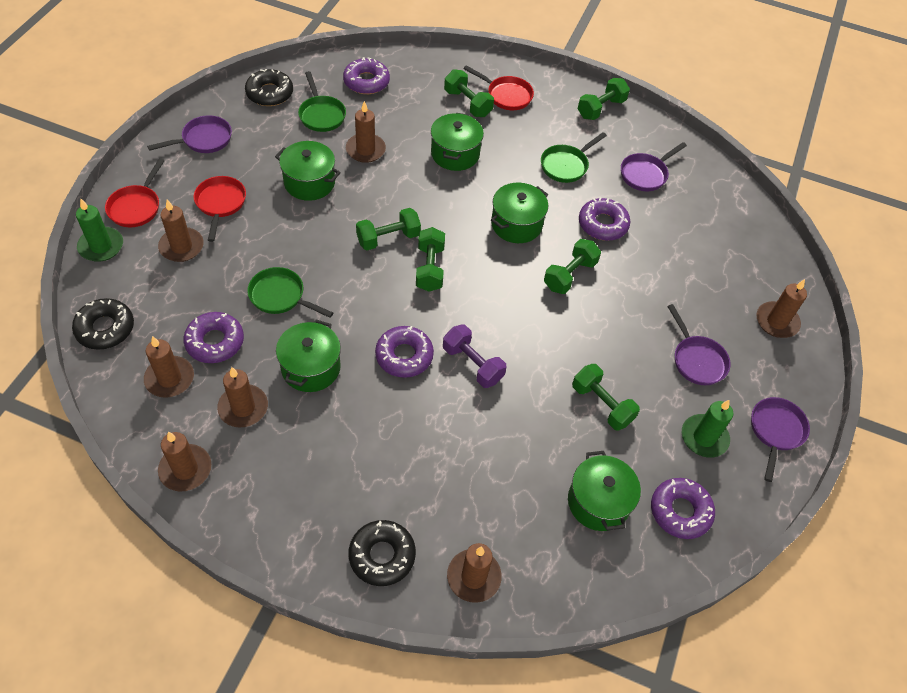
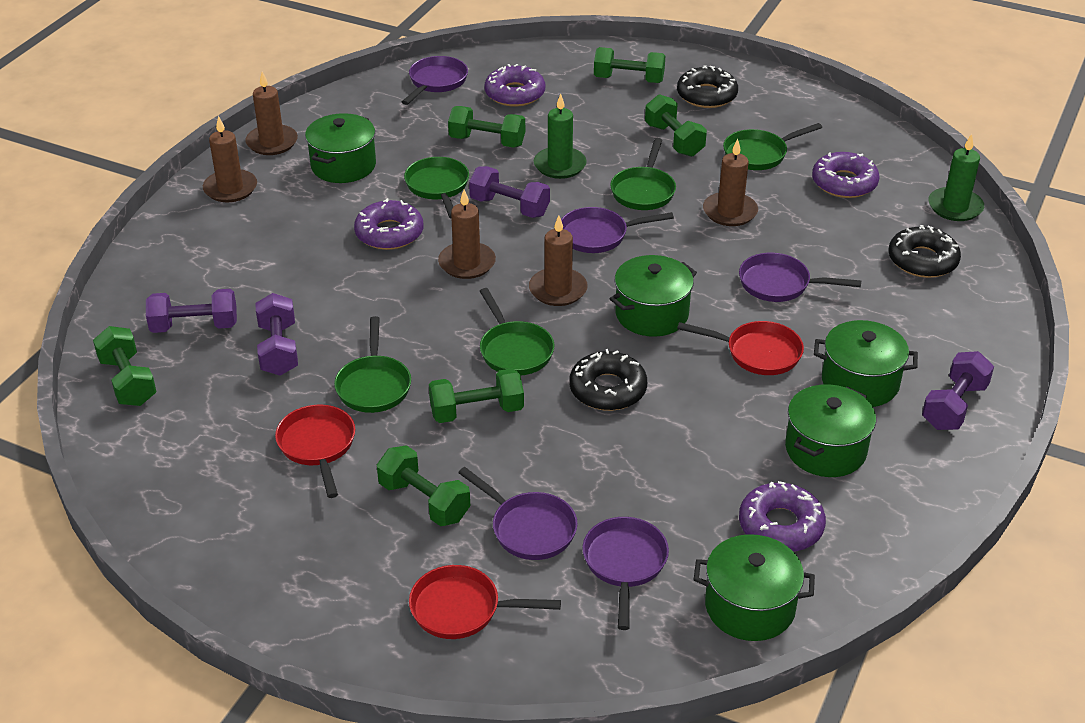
brown candle: [144,336,194,398] [158,199,204,262] [158,431,211,491] [217,367,268,428] [346,101,386,163] [447,543,502,603] [756,279,807,338] = 7 -> [203,116,257,202] [245,72,298,155] [438,189,496,279] [529,215,587,306] [703,139,758,226] = 5
green pan: [247,267,333,318] [298,71,346,132] [541,132,607,183] = 3 -> [334,316,411,413] [404,157,469,218] [480,288,554,376] [610,138,676,210] [723,123,822,170] = 5
purple donut: [183,312,244,363] [343,57,390,94] [375,326,434,378] [579,197,630,241] [651,478,715,539] = 5 -> [354,198,423,250] [484,64,545,107] [739,481,826,552] [812,152,880,198] = 4
purple dumbbell: [443,325,506,388] = 1 -> [146,289,237,333] [255,293,298,376] [469,166,550,218] [922,351,994,430] = 4
purple pan: [147,115,232,153] [621,142,687,191] [667,304,731,385] [751,397,810,482] = 4 -> [402,56,468,105] [458,467,578,560] [561,207,674,253] [582,517,669,630] [739,253,861,302] = 5

